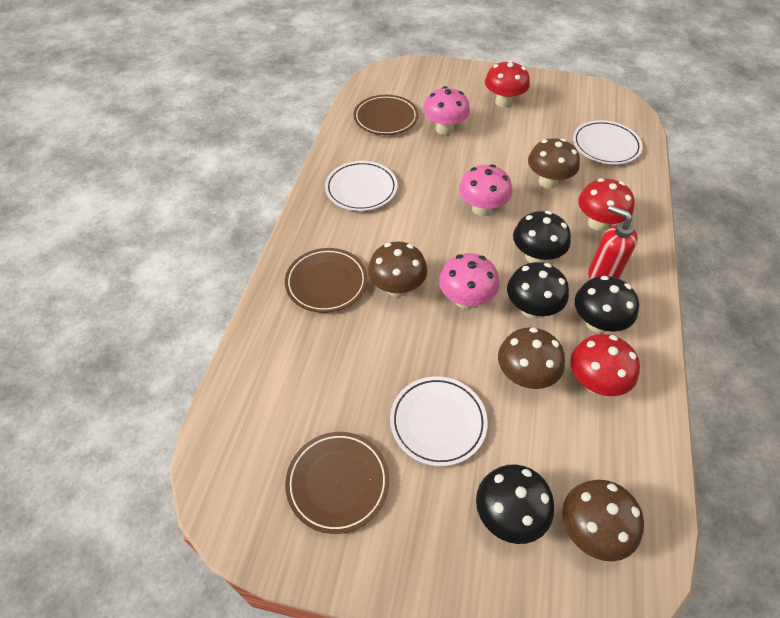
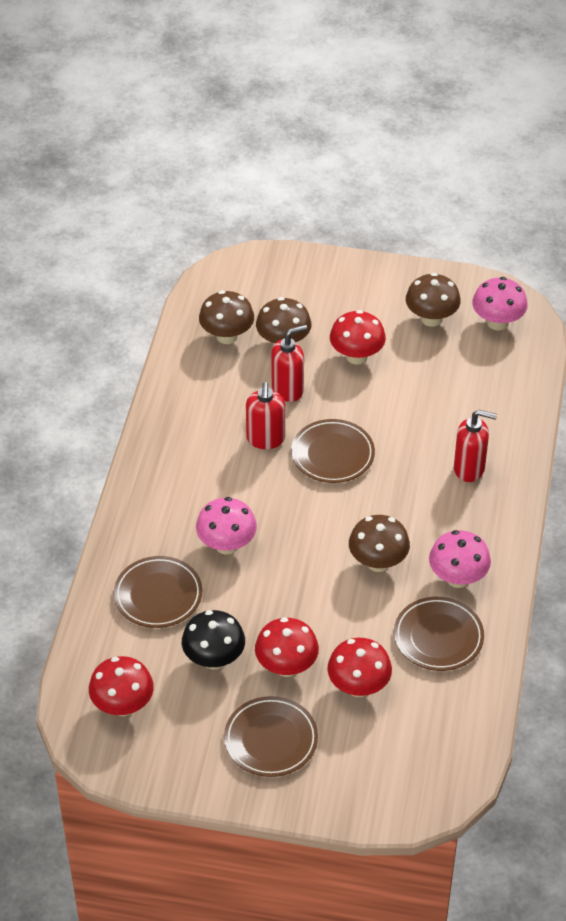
black mushroom: [476,464,554,544] [507,262,569,319] [513,211,571,263] [575,276,639,333] = 4 -> [182,610,245,669] = 1
brown plate: [285,248,367,313] [285,432,389,534] [354,95,418,135] = 3 -> [113,556,202,628] [224,696,318,777] [291,419,375,483] [394,597,484,671] = 4
red mushroom: [485,60,530,108] [570,334,640,396] [578,178,635,231] = 3 -> [89,656,154,716] [255,617,319,677] [327,638,392,697] [330,310,386,364] = 4
red soap dispenser: [588,205,637,279] = 1 -> [246,382,285,449] [271,325,307,402] [454,410,497,482] = 3
white plate: [325,161,397,211] [390,376,488,466] [573,120,643,165] = 3 -> none = 0

